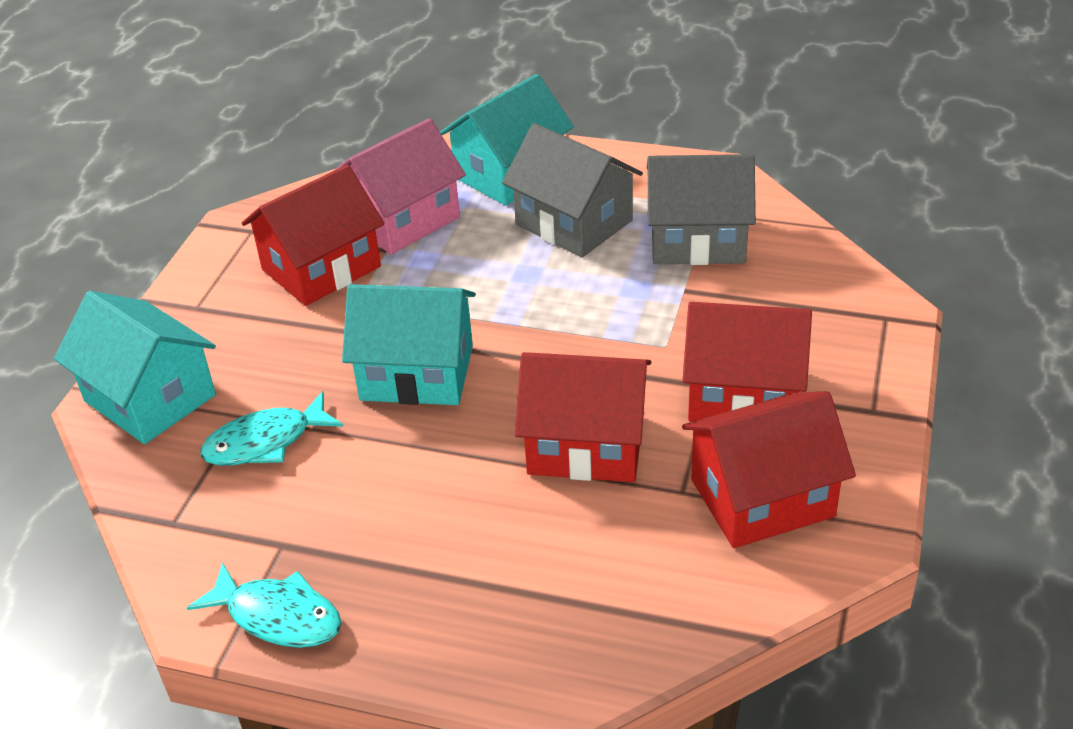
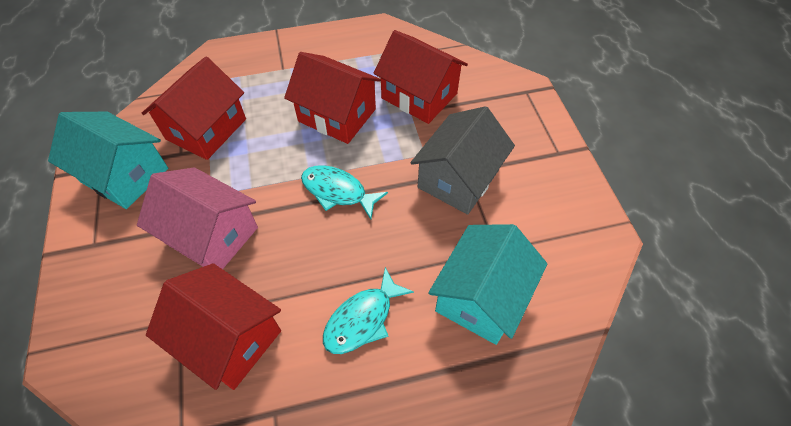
grey house: [502,123,643,258] [647,154,756,265] = 2 -> [411,106,515,215] = 1
turquoise house: [54,291,216,444] [342,284,476,405] [440,74,574,206] = 3 -> [48,112,168,209] [428,224,547,345] = 2

